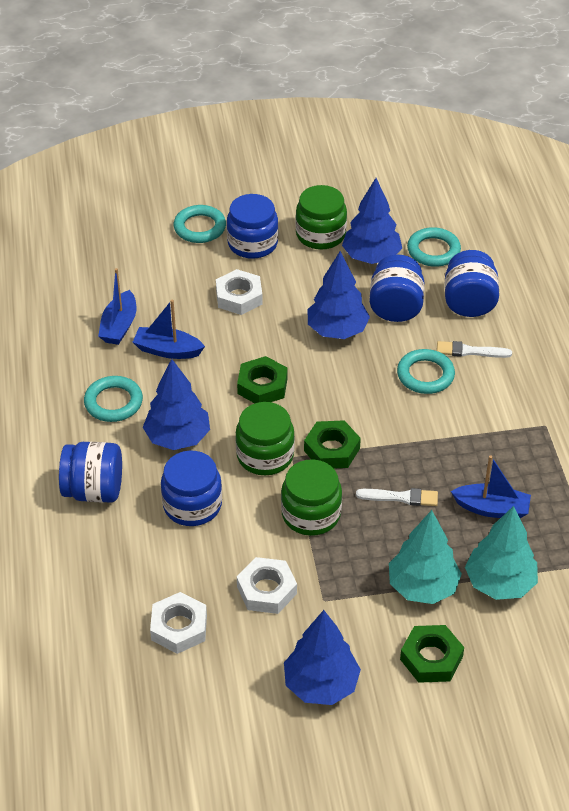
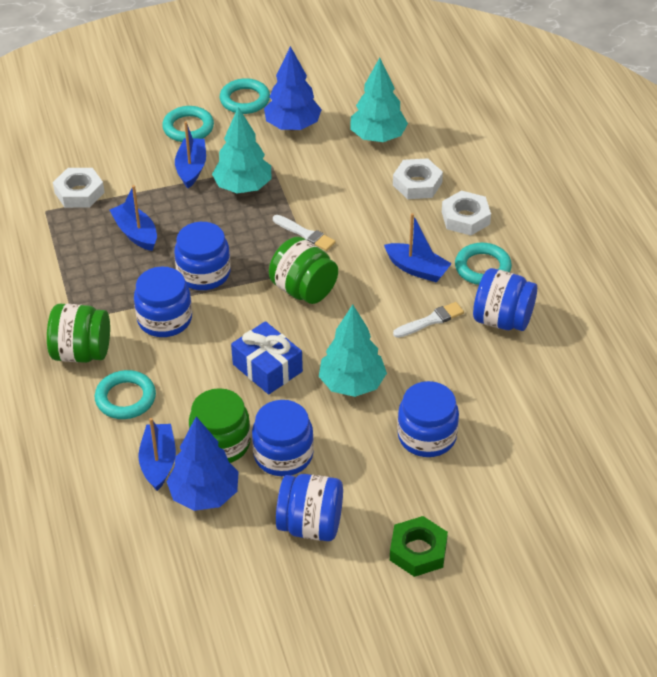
blue boat: [98,268,136,345] [133,300,205,359] [451,456,531,518] = 3 -> [110,185,157,251] [138,418,176,491] [175,121,206,188] [384,213,452,282] = 4
blue gift: none = 0 -> [231,321,303,394] = 1
blue jar: [59,442,122,503] [161,451,222,526] [227,194,278,259] [369,255,424,322] [445,250,499,317] = 5 -> [134,267,192,337] [174,222,231,290] [252,400,314,476] [276,474,343,541] [397,381,459,457] [473,268,537,331] = 6
blue tree: [143,359,210,450] [284,610,361,705] [308,251,370,339] [342,178,402,264] = 4 -> [166,416,239,511] [264,46,322,130] = 2
green nut: [237,356,288,403] [304,420,361,468] [400,625,464,683] = 3 -> [390,516,448,577] = 1
turquoise tree: [389,510,462,604] [465,506,538,600] = 2 -> [212,107,271,194] [319,304,387,397] [350,58,408,142] = 3

